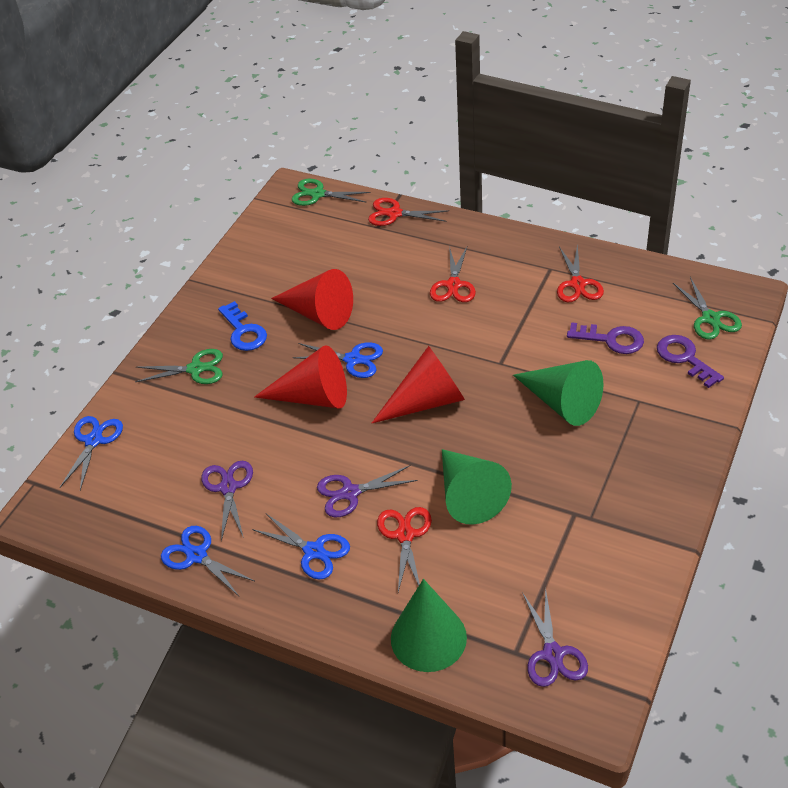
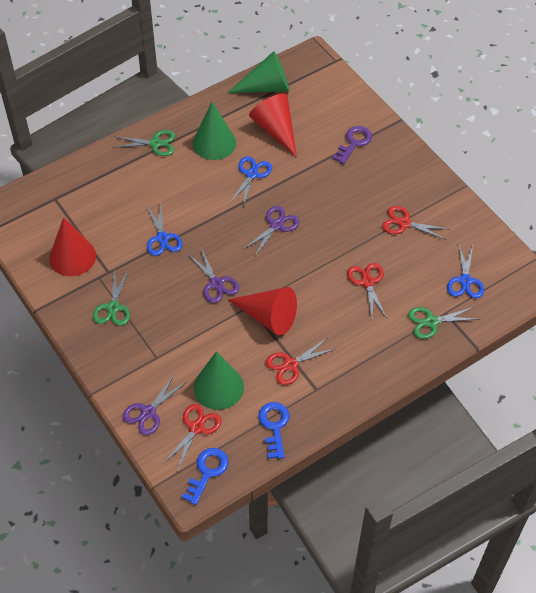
blue key: [218,301,267,351] = 1 -> [182,448,229,505] [258,402,290,459] = 2
blue scissors: [60,416,123,490] [161,526,254,596] [252,514,350,580] [292,342,383,378] = 4 -> [146,202,183,256] [230,156,272,207] [447,245,484,298] = 3
purple key: [567,322,644,354] [657,335,724,388] = 2 -> [332,126,372,164] = 1

